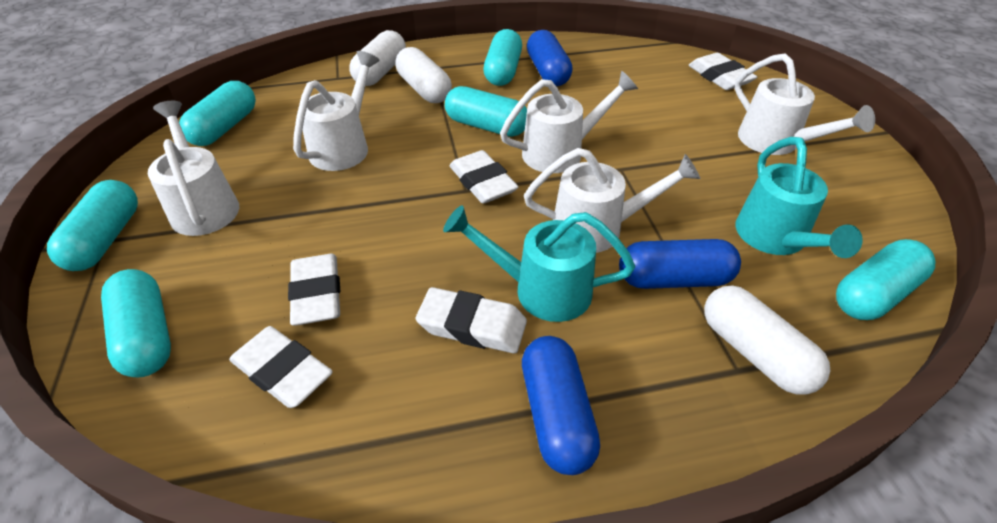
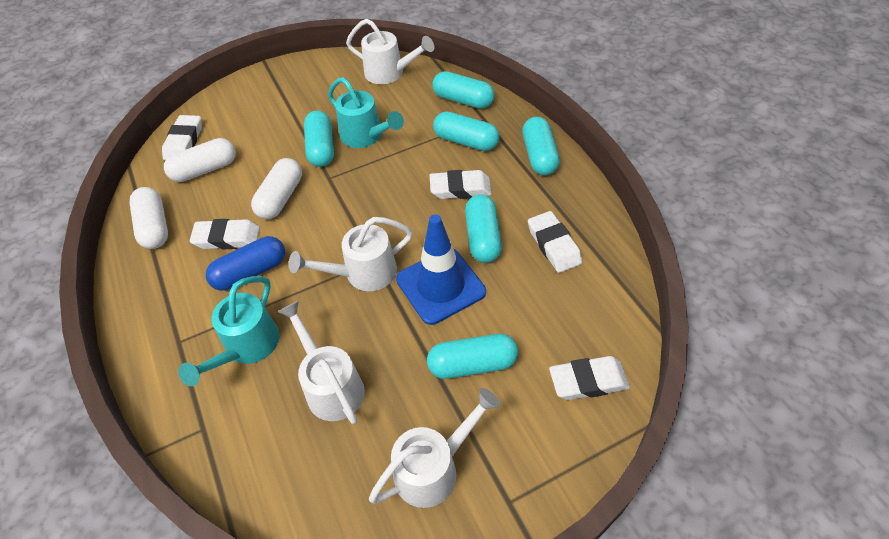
blue capsule: [522,336,600,475] [527,30,573,86] [619,239,741,289] = 3 -> [206,236,285,291] = 1
blue traffic cone: none = 0 -> [396,214,486,325] = 1
white watering can: [148,101,239,236] [293,51,380,171] [500,71,638,173] [524,148,701,253] [735,53,875,155] = 5 -> [278,301,365,424] [289,217,413,291] [346,19,434,84] [369,388,501,508] = 4

